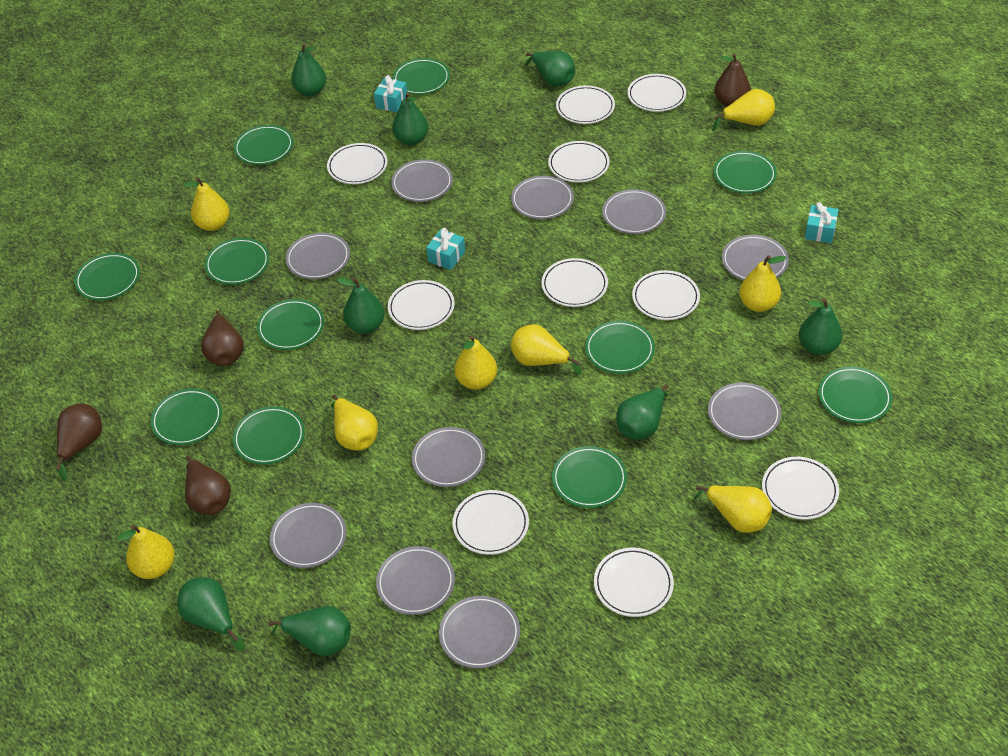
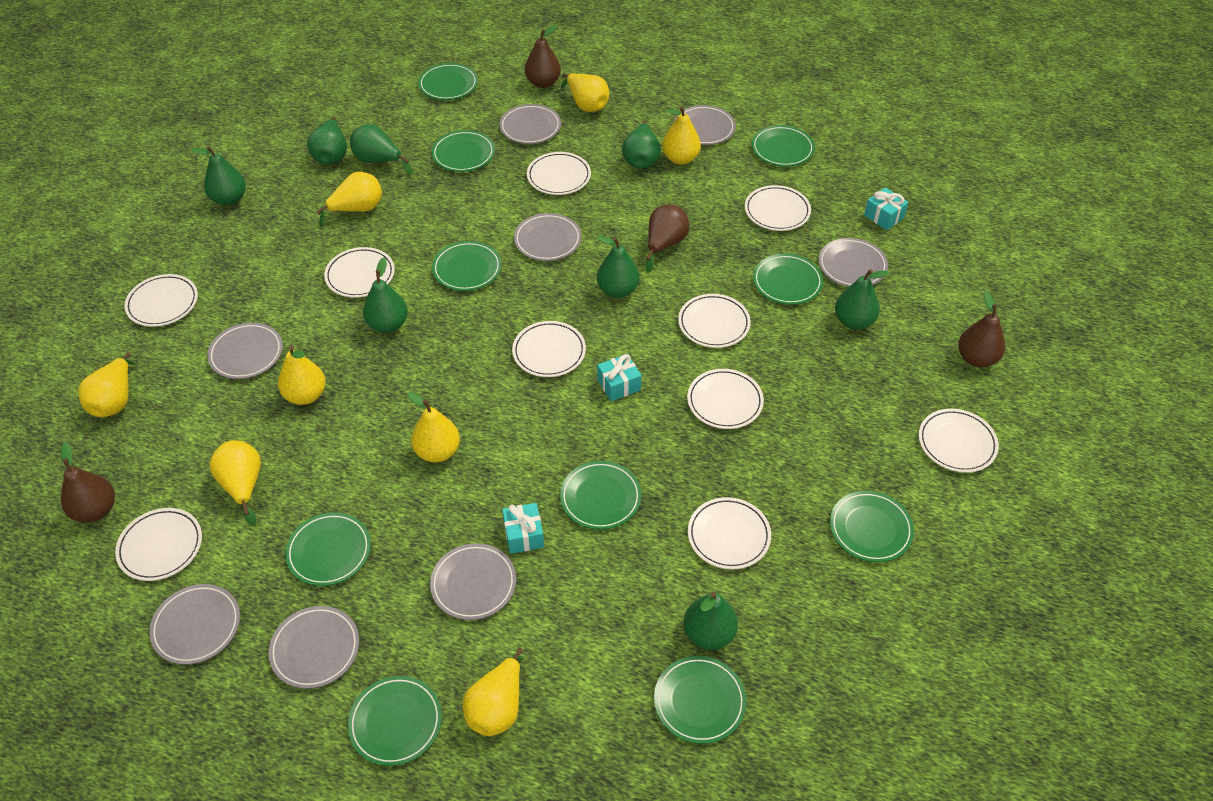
green plate: [75,253,140,300] [151,389,222,445] [205,238,269,285] [233,406,305,464] [234,125,293,165] [257,299,324,350] [393,58,450,95] [552,446,627,508] [585,321,655,374] [714,151,777,193] [819,366,892,423] = 11 -> [285,512,371,586] [348,676,442,766] [418,63,478,100] [432,130,495,172] [432,241,501,291] [560,461,641,530] [654,656,746,744] [752,125,815,167] [753,254,823,305] [830,491,914,562] = 10
grey plate: [270,503,346,568] [286,233,350,279] [376,546,455,615] [391,159,453,202] [412,427,485,487] [439,596,520,669] [511,176,574,219] [602,189,666,234] [708,383,781,440] [722,235,789,280] = 10 -> [149,584,240,665] [207,323,283,379] [268,606,359,689] [430,543,516,620] [500,104,561,144] [514,213,581,261] [674,105,736,145] [818,238,888,287] = 8

